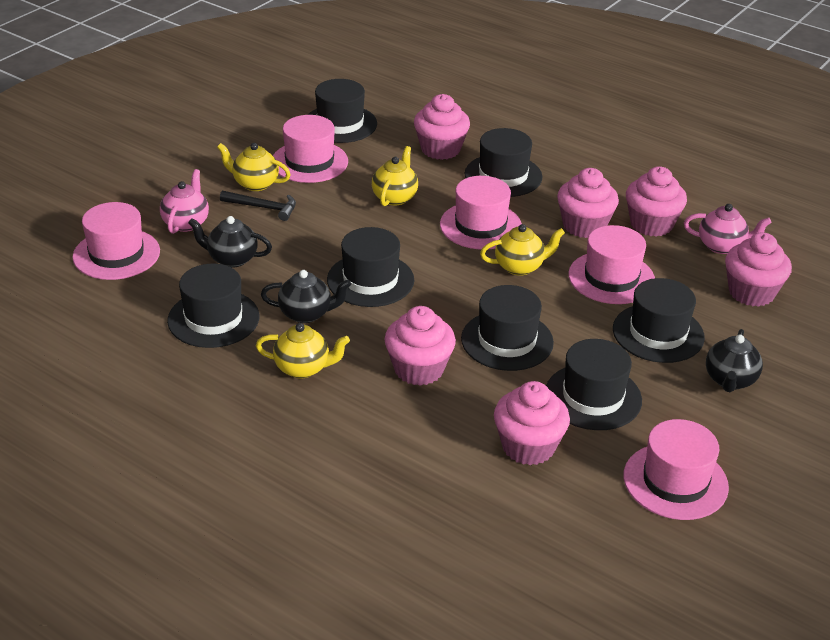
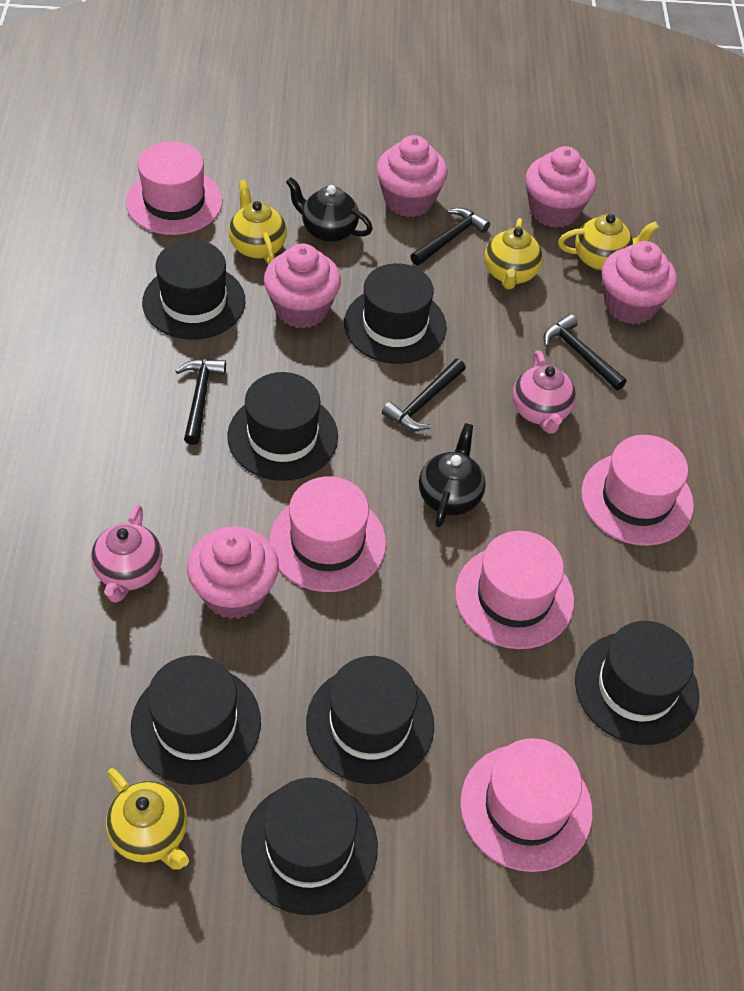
black hammer: [220,190,296,221] = 1 -> [176,359,226,445] [382,359,466,431] [410,208,490,265] [543,314,627,390] = 4
black teapot: [188,216,272,268] [261,270,351,323] [706,329,763,392] = 3 -> [286,177,373,242] [419,423,486,527] = 2
pink cupcake: [384,306,456,386] [414,94,470,160] [494,381,570,465] [557,168,619,238] [626,166,687,236] [725,232,792,307] = 6 -> [187,526,279,619] [264,244,341,329] [376,135,448,217] [525,146,596,228] [602,241,677,324] = 5

